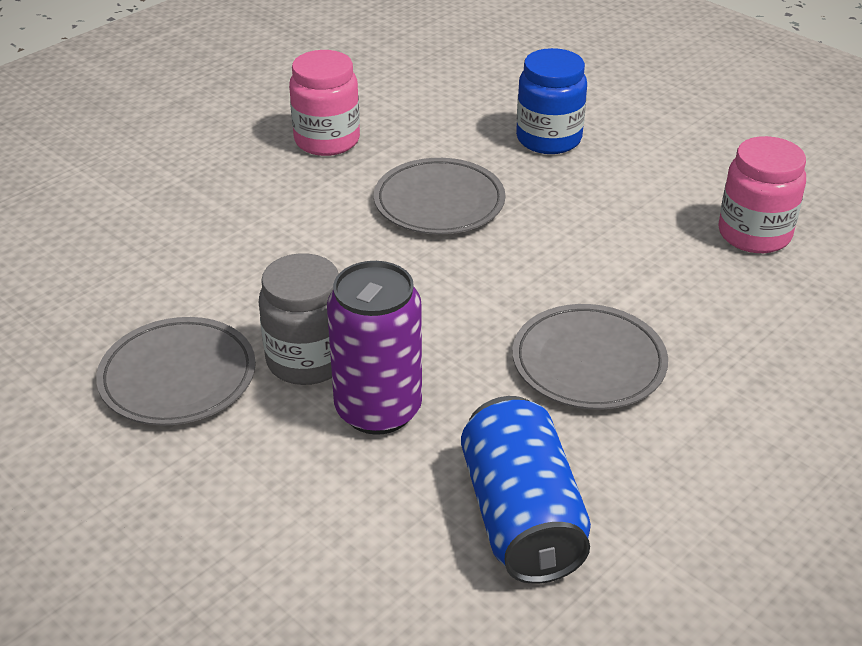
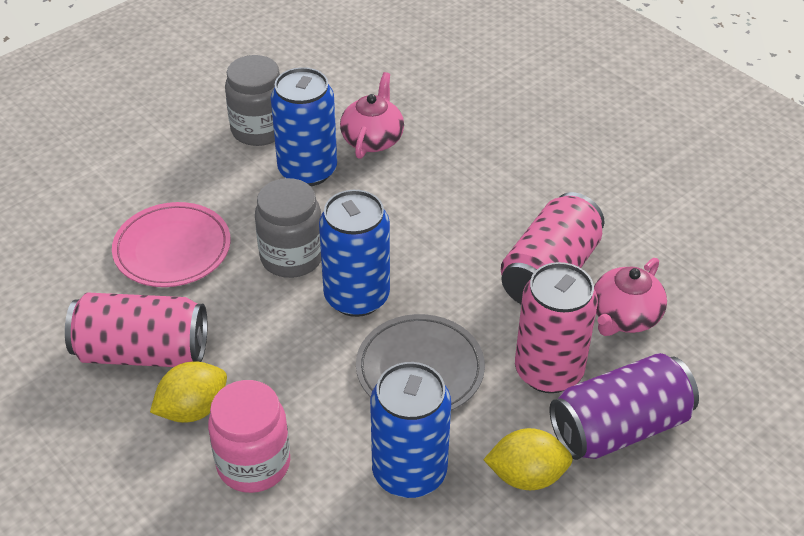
blue can: [461,396,591,584] = 1 -> [271,67,337,186] [319,190,390,317] [370,362,451,498] = 3
blue jar: [516,48,587,154] = 1 -> none = 0
grey jar: [259,253,339,385] = 1 -> [225,55,280,146] [255,178,321,278] = 2
grey plate: [96,317,256,426] [374,158,505,234] [512,304,668,410] = 3 -> [356,314,485,411] = 1
pink can: none = 0 -> [65,292,207,367] [501,192,605,304] [515,262,598,393] = 3
pink jar: [289,50,360,156] [719,136,806,253] = 2 -> [208,380,290,493] = 1
pink plate: none = 0 -> [112,202,231,287] = 1
pink teapot: none = 0 -> [340,72,404,159] [594,258,667,336] = 2
yellow lemon: none = 0 -> [150,361,227,423] [483,428,573,490] = 2

